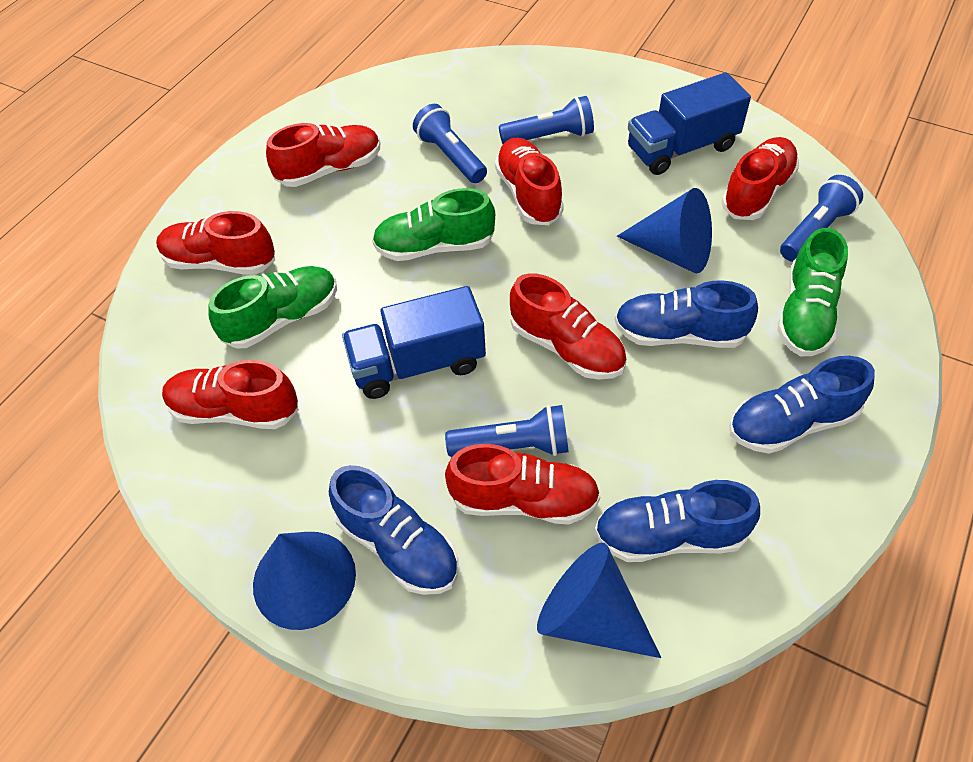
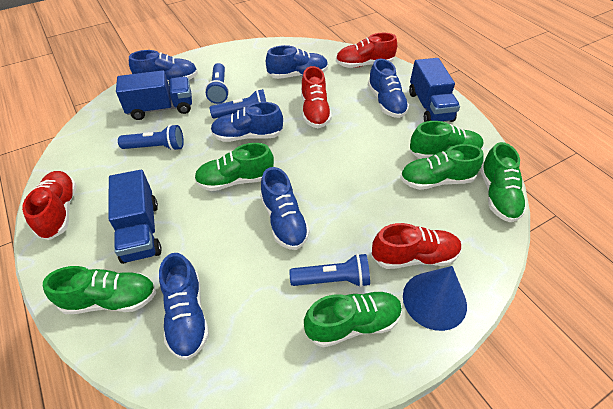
blue cone: [253,532,356,630] [537,543,661,658] [617,188,712,274] = 3 -> [403,266,467,331] = 1
blue shoe: [329,465,458,595] [594,480,760,562] [615,280,758,348] [729,356,875,454] = 4 -> [129,50,198,82] [159,253,209,360] [211,102,283,142] [260,167,310,250] [266,45,328,79] [368,59,409,118] = 6
blue truck: [342,286,486,399] [628,72,751,175] = 2 -> [108,170,162,264] [116,70,192,120] [409,58,460,122] = 3
green shoe: [208,266,337,348] [372,188,495,261] [777,228,848,356] = 3 -> [43,266,156,314] [194,143,274,191] [304,291,402,348] [400,144,484,190] [410,121,484,159] [480,142,527,222] = 6
red shoe: [156,211,275,275] [162,360,299,429] [266,123,380,187] [445,444,600,525] [495,138,564,225] [510,273,627,380] [721,137,799,220] = 7 -> [22,171,77,240] [301,66,332,128] [336,33,397,68] [372,223,462,269] = 4

